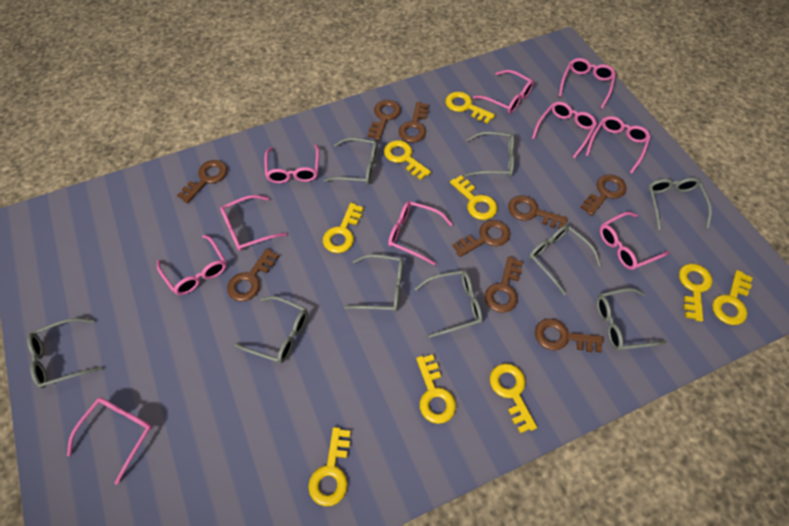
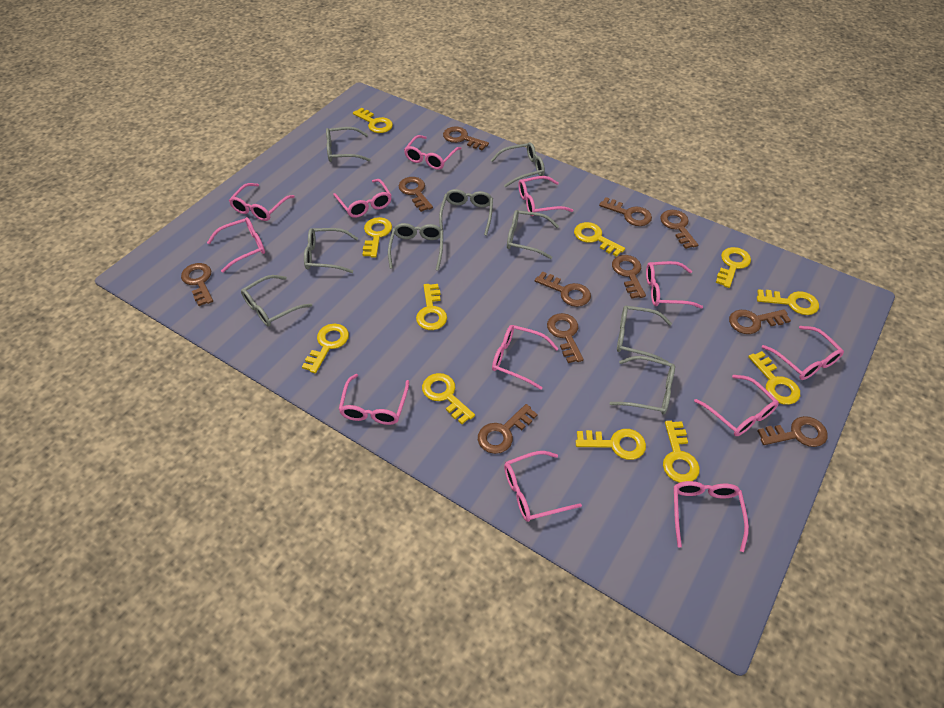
brown key: [177,160,227,203] [227,248,279,301] [367,100,401,140] [398,102,429,143] [453,220,510,257] [485,257,523,313] [508,195,568,229] [535,319,603,353] [580,174,627,216] = 9 -> [181,263,213,306] [399,177,433,212] [443,126,489,151] [478,404,538,454] [535,271,591,307] [547,313,583,363] [599,197,652,226] [612,255,646,299] [660,210,698,249] [729,309,791,334] [757,416,827,447] = 11
pink glasses: [67,398,153,484] [157,235,227,295] [220,195,287,251] [264,144,319,183] [388,201,453,265] [473,70,534,114] [532,102,597,158] [559,58,616,109] [586,116,651,174] [600,212,670,270] = 10 -> [207,217,265,273] [229,183,295,221] [333,179,392,218] [338,374,409,425] [404,135,462,170] [492,325,559,390] [504,451,582,522] [518,176,573,216] [646,261,703,309] [674,481,749,552] [694,375,779,436] [762,326,844,380] = 12
yellow key: [308,427,351,506] [323,203,364,253] [384,140,431,180] [416,354,456,424] [446,92,495,124] [450,175,497,220] [490,364,537,433] [679,264,712,322] [712,270,753,325] = 9 -> [302,324,349,373] [353,108,393,133] [363,217,392,257] [416,284,447,330] [422,373,475,424] [574,222,625,257] [576,429,646,460] [663,421,700,483] [716,247,751,288] [748,351,800,405] [757,289,819,315] = 11

